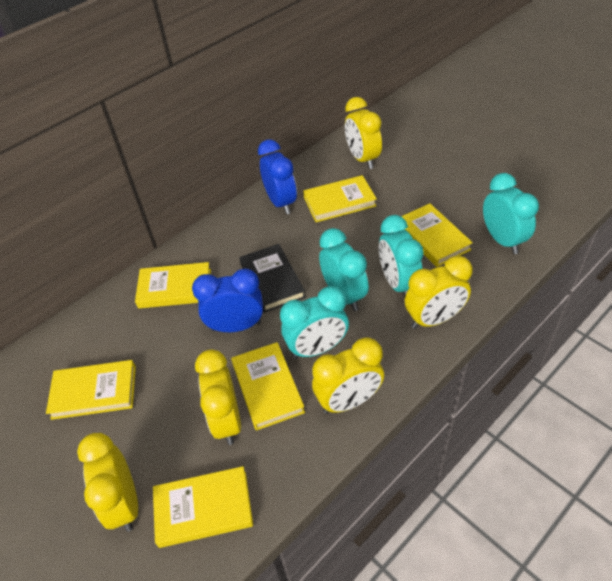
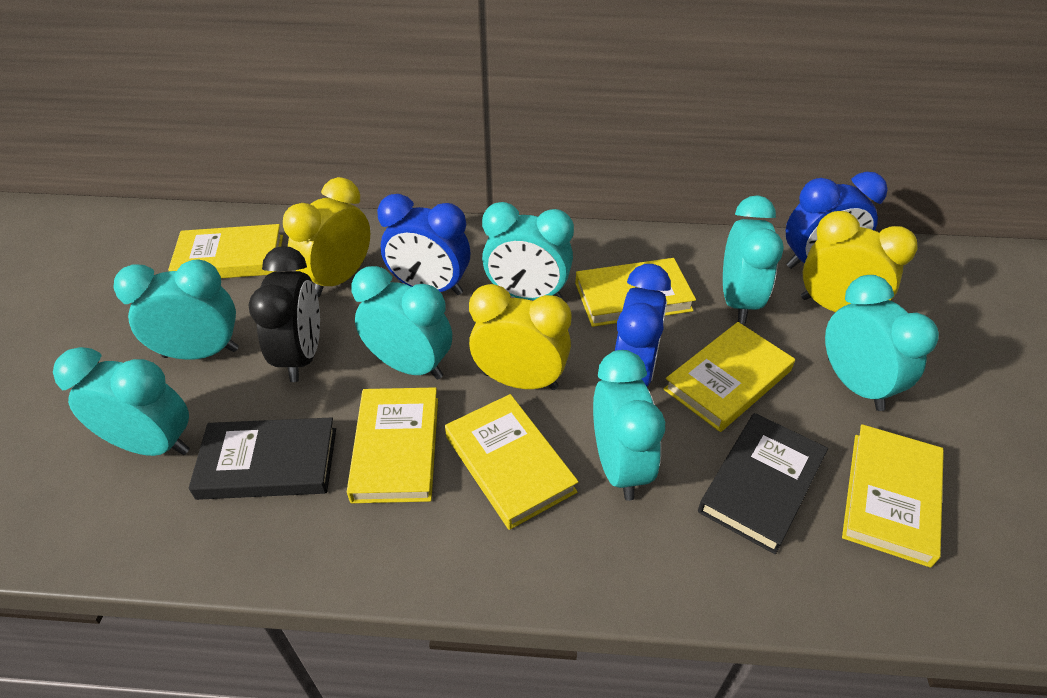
black book: [239,244,306,313] = 1 -> [189,417,336,500] [698,413,828,554] = 2
black clock: none = 0 -> [248,246,320,382] = 1
blue clock: [192,269,263,332] [258,139,297,214] = 2 -> [377,194,470,295] [615,264,671,387] [786,172,888,269] = 3
turquoise clock: [280,286,349,359] [319,228,369,311] [379,215,424,297] [483,173,539,254] = 4 -> [53,347,190,456] [113,259,239,360] [351,266,452,380] [482,202,574,300] [593,350,665,501] [723,195,784,324] [825,275,939,411] = 7
yellow clock: [77,433,138,532] [195,349,241,445] [312,337,384,414] [345,97,382,169] [405,256,472,329] = 5 -> [283,177,370,297] [469,284,571,390] [801,211,918,312] = 3

